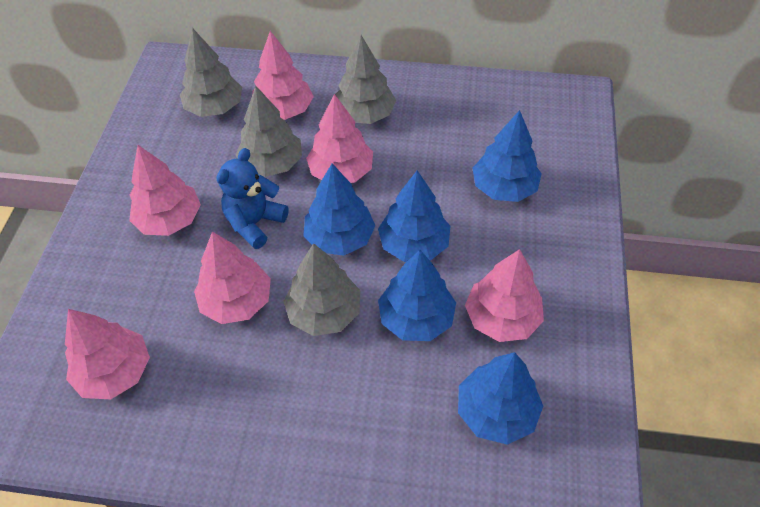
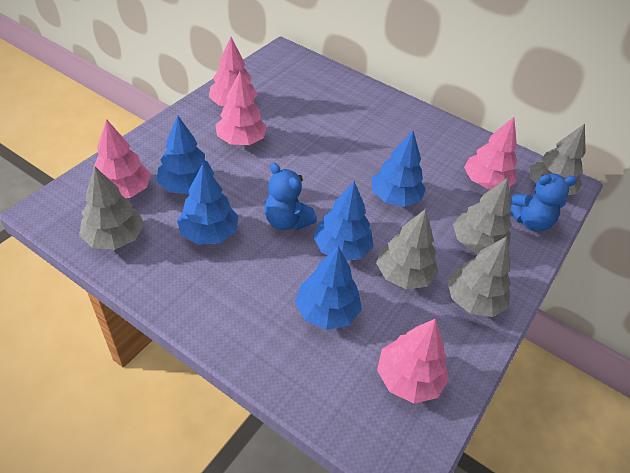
blue teddy bear: [216,148,288,249] = 1 -> [264,163,317,230] [510,174,577,231] = 2
grey tree: [180,28,242,117] [236,86,302,177] [283,243,360,336] [335,35,396,124] = 4 -> [79,167,144,250] [376,209,438,289] [447,236,511,317] [453,178,512,253] [530,124,585,195] = 5
pink tree: [65,309,150,399] [129,145,201,236] [194,232,271,324] [252,31,314,120] [306,94,373,183] [465,249,544,342] = 6 -> [94,119,151,198] [209,37,258,106] [216,72,267,145] [377,319,449,403] [464,117,517,189] = 5

